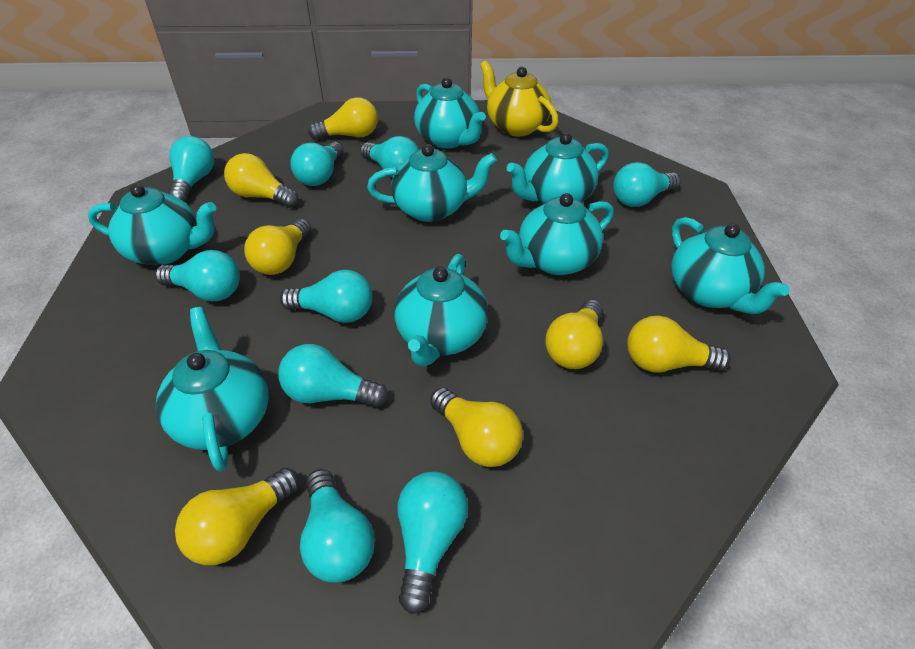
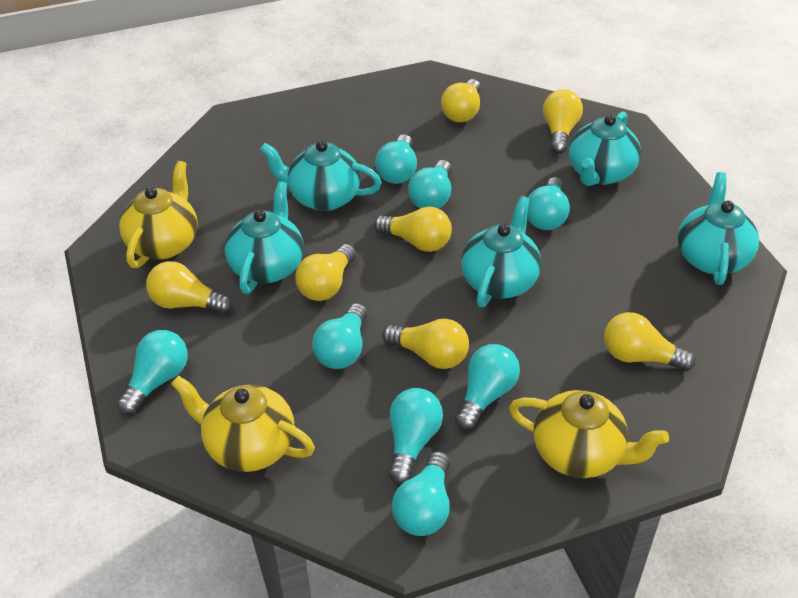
turquoise light bulb: [155,250,240,301] [168,136,214,202] [278,344,388,407] [280,270,372,323] [290,142,343,186] [300,469,375,583] [360,136,419,177] [398,472,468,614] [613,162,680,207] = 9 -> [117,330,188,415] [312,303,367,369] [375,134,417,184] [389,388,443,484] [392,451,450,536] [408,160,452,209] [455,344,520,430] [527,177,570,230] = 8
turquoise teapot: [88,184,216,265] [156,307,269,471] [367,144,497,222] [395,254,488,367] [414,77,486,148] [500,193,614,275] [507,132,609,204] [671,217,790,314] = 8 -> [225,181,304,294] [260,140,382,211] [461,196,541,307] [569,112,641,186] [678,172,759,285] = 5
yellow teapot: [480,61,559,136] = 1 -> [119,161,198,268] [171,376,315,472] [509,390,669,478] = 3

